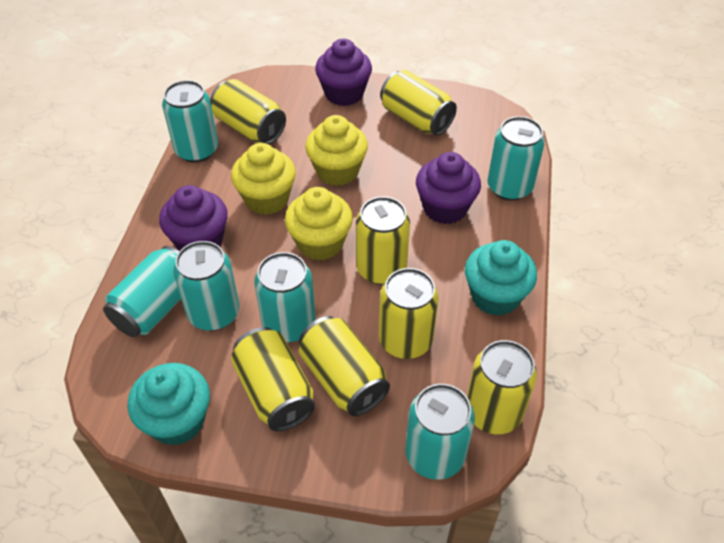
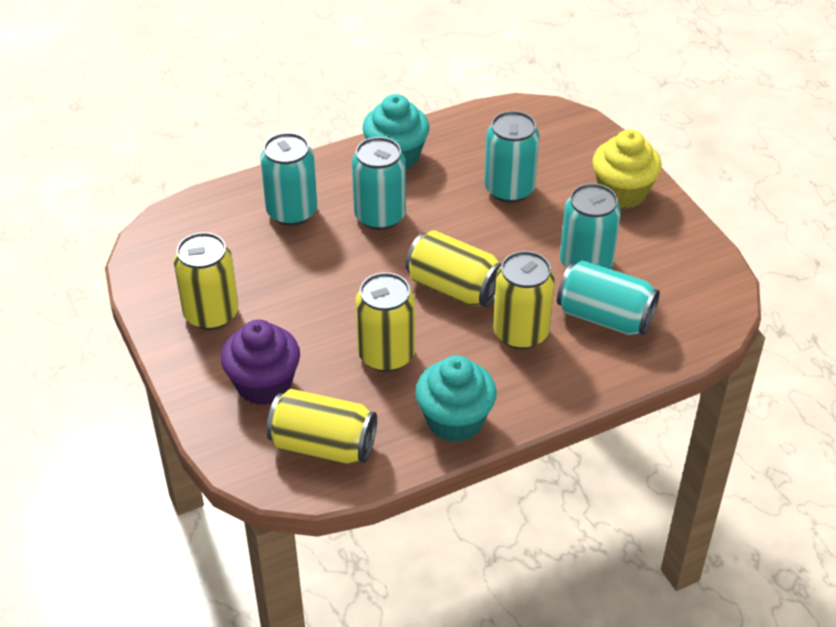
purple cupcake: [159,185,228,251] [315,39,372,106] [416,152,481,224] = 3 -> [221,319,300,405] = 1
turquoise can: [103,246,181,337] [162,80,218,163] [173,241,240,331] [254,252,316,342] [405,384,475,480] [487,116,545,201] = 6 -> [260,133,317,226] [352,137,406,230] [485,111,540,203] [557,260,660,335] [560,183,621,269] = 5
yellow can: [210,79,286,144] [231,327,315,431] [299,316,390,416] [356,196,410,285] [379,268,439,359] [380,70,457,136] [467,340,537,434] = 7 -> [174,232,238,330] [267,389,377,465] [355,272,415,372] [406,230,502,307] [493,251,555,349] = 5
yellow cupcake: [231,143,296,215] [285,187,353,260] [305,115,368,186] = 3 -> [592,130,662,208] = 1

